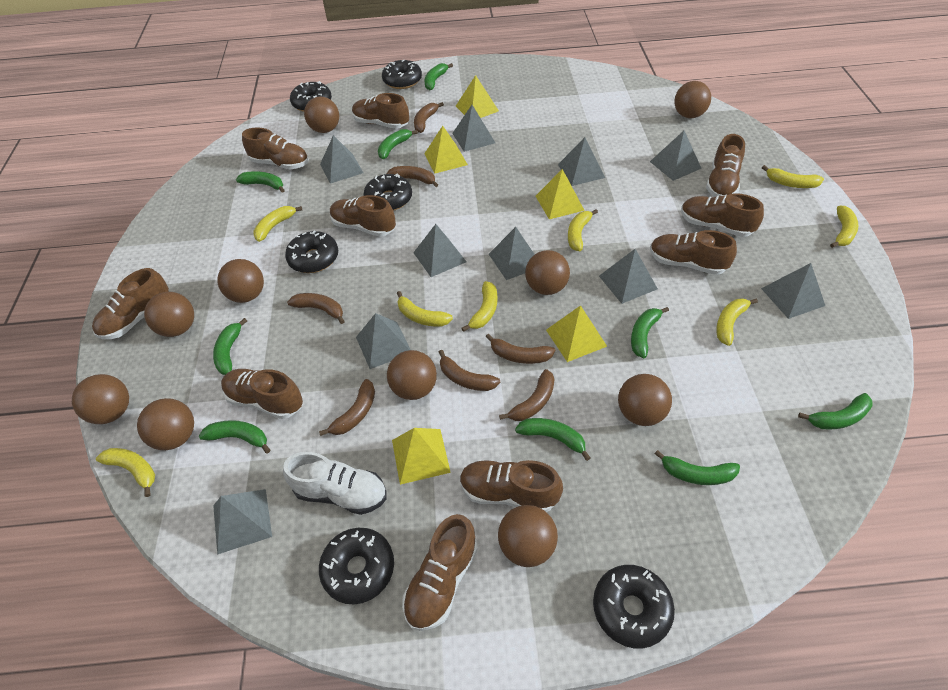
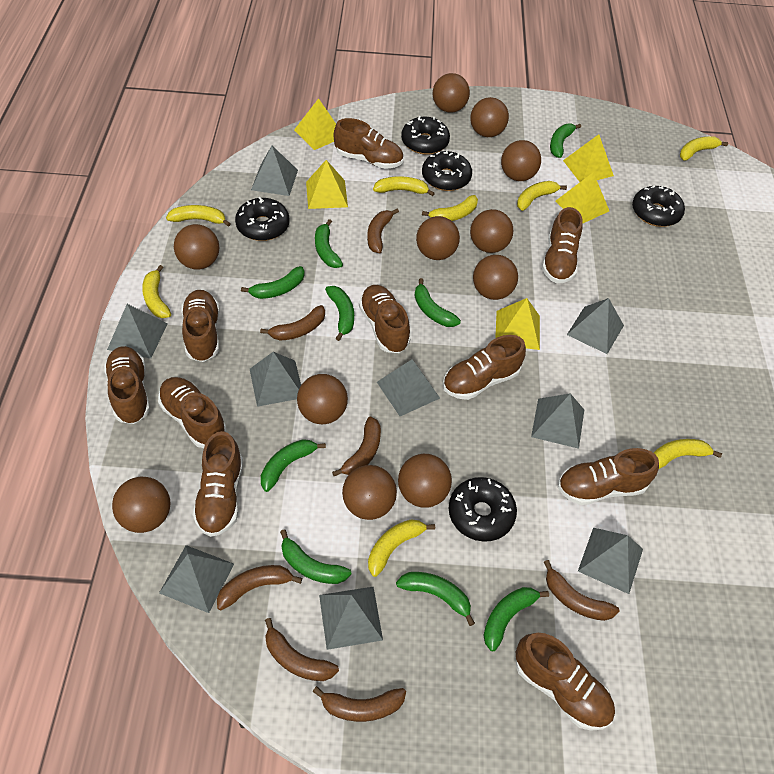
black donut: [285,230,338,273] [290,81,332,112] [319,528,394,604] [364,174,412,211] [382,60,422,89] [593,565,675,649] = 6 -> [235,197,289,241] [401,116,450,155] [422,150,472,191] [449,477,517,542] [632,185,685,227] = 5
brown ball: [72,374,129,424] [137,398,194,450] [144,292,194,337] [217,259,264,303] [304,97,339,133] [387,350,437,400] [498,505,558,567] [525,250,570,295] [618,374,672,426] [674,81,711,118] = 10 -> [112,477,170,533] [174,224,219,269] [297,374,348,424] [342,465,397,520] [398,454,452,508] [416,216,460,260] [433,73,470,113] [470,97,509,137] [470,209,513,253] [473,255,518,300] [501,140,541,181] = 11
grey pyramid: [213,489,272,555] [320,135,363,184] [356,313,411,369] [413,224,466,277] [452,105,495,152] [489,227,535,280] [558,137,605,186] [599,249,658,304] [650,131,702,181] [761,263,825,319] = 10 -> [107,304,167,359] [159,545,234,613] [250,352,301,407] [251,146,298,196] [319,586,383,650] [377,359,440,416] [531,393,584,449] [567,298,624,354] [578,528,643,594] = 9
white shoe: [283,452,387,515] = 1 -> none = 0

